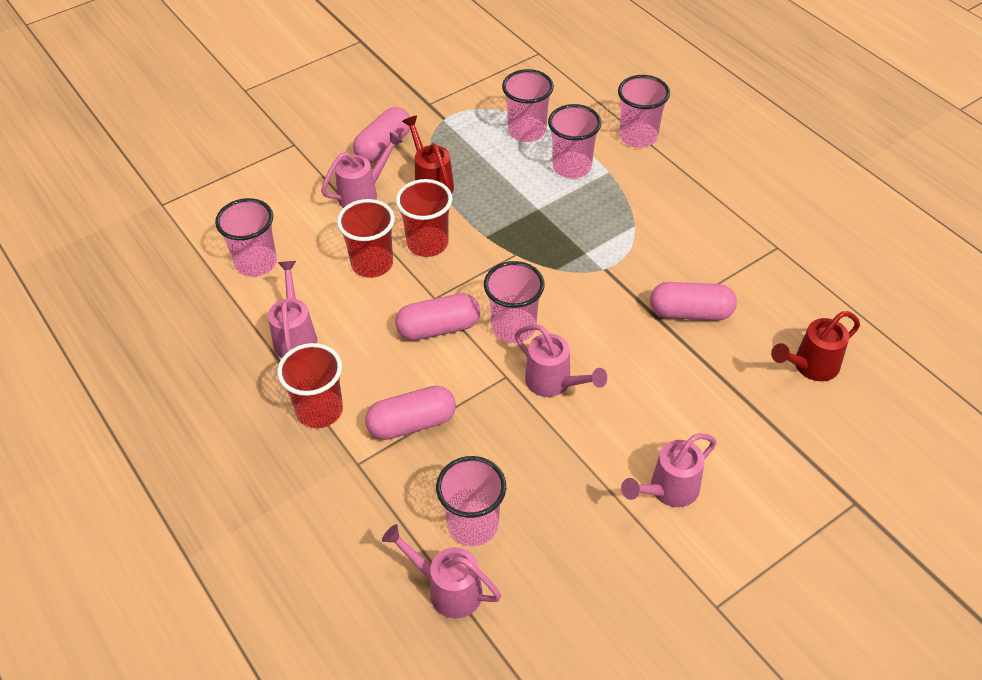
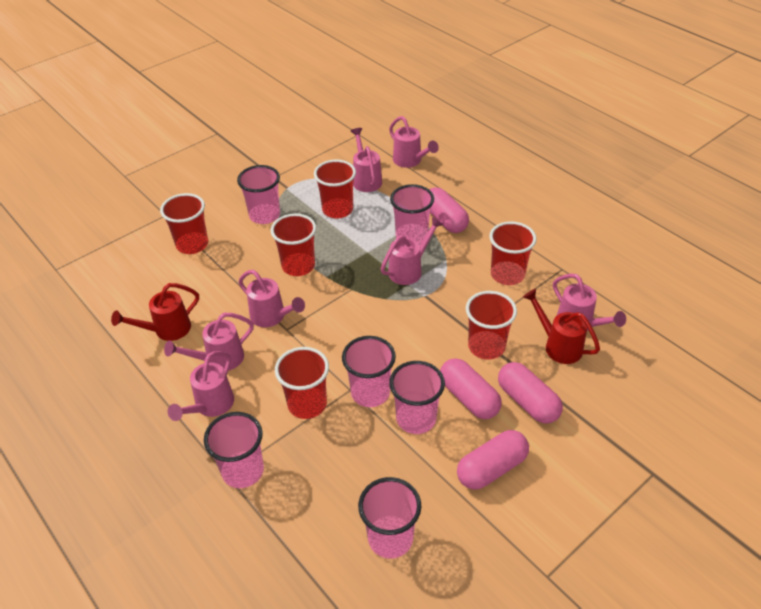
pink watering can: [268,261,317,358] [321,132,403,208] [382,524,501,618] [515,324,607,397] [621,433,716,507] = 5 -> [164,313,254,371] [168,351,234,421] [239,270,305,327] [351,128,382,192] [381,217,444,285] [389,116,439,168] [553,273,626,331] = 7
red cup: [277,343,343,428] [337,199,395,278] [396,179,453,257] = 3 -> [160,193,208,254] [271,214,316,276] [275,347,329,419] [314,160,356,219] [466,291,517,359] [489,221,536,285] = 6

